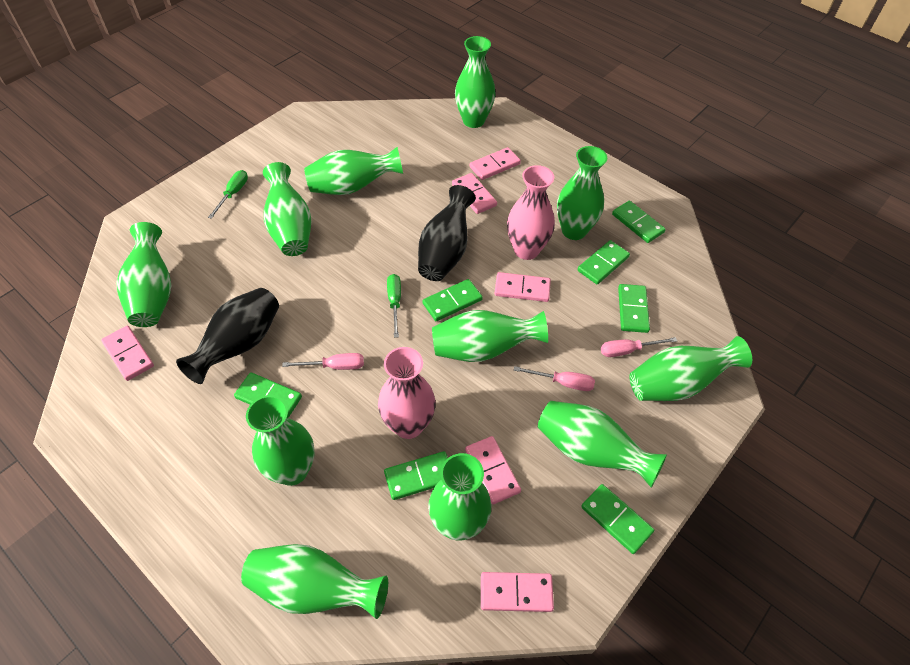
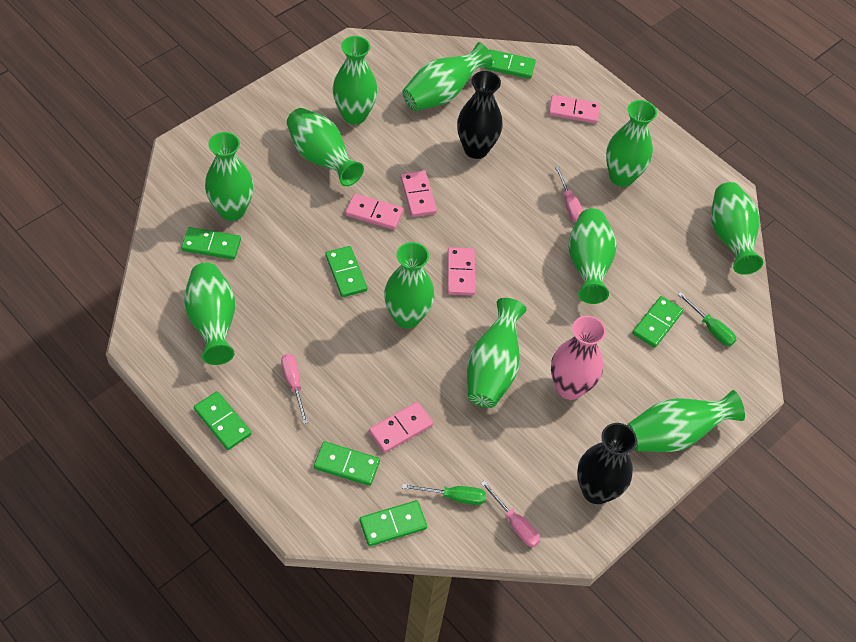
pink domino: [101,326,154,381] [452,173,497,214] [465,436,521,504] [470,147,521,180] [481,572,554,612] [494,272,551,302] = 6 -> [345,194,403,230] [369,402,433,453] [401,171,437,217] [447,247,475,296] [549,95,600,124] = 5
pink vase: [378,347,436,439] [507,165,555,260] = 2 -> [551,316,606,400] = 1

